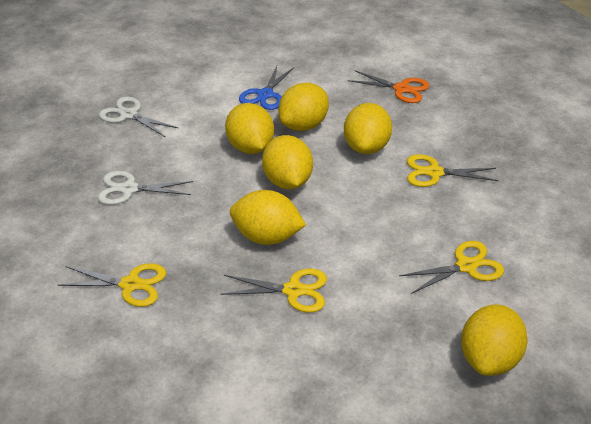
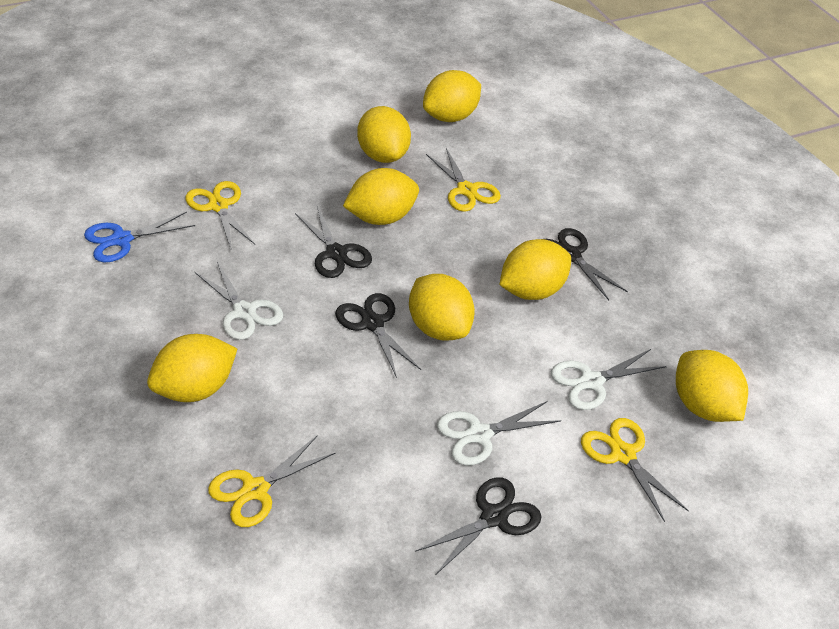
black scissors: none = 0 -> [295,206,372,278] [335,293,421,378] [415,477,542,574] [545,228,628,300] = 4
orange scissors: [348,71,429,103] = 1 -> none = 0
white scissors: [98,171,193,205] [99,97,178,137] = 2 -> [195,261,283,340] [437,401,561,466] [551,349,667,410] = 3
yellow lemon: [225,103,274,154] [230,190,306,245] [262,135,313,189] [278,83,329,131] [344,103,392,154] [461,305,527,376] = 6 -> [147,334,237,402] [343,168,419,225] [357,106,411,163] [409,274,475,341] [423,70,481,122] [499,239,571,300] [676,350,748,422] = 7

